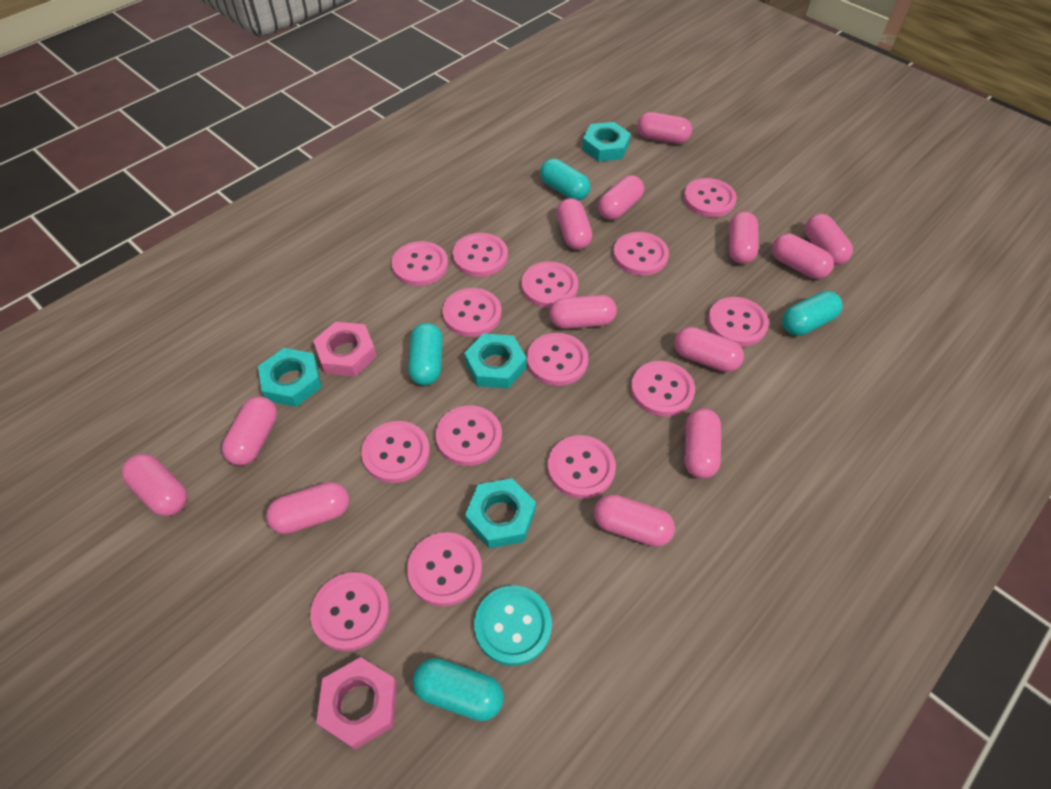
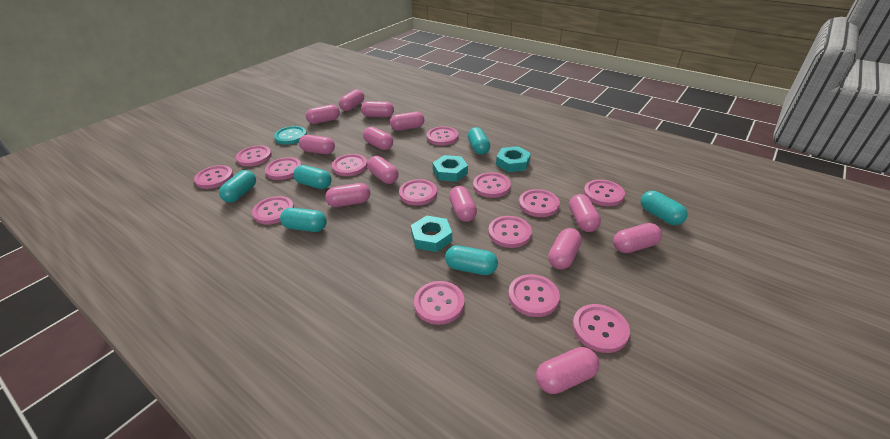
pink nut: [313,322,377,376] [316,657,397,750] = 2 -> none = 0
turquoise capsule: [408,323,443,386] [413,658,504,721] [540,159,590,201] [782,291,842,336] = 4 -> [219,170,256,203] [280,208,327,232] [293,165,332,189] [445,245,498,275] [468,127,490,155] [641,191,688,225] = 6
turquoise nut: [258,348,322,407] [464,333,527,389] [465,478,536,548] [582,122,631,162] = 4 -> [411,216,452,252] [433,155,468,182] [496,146,531,172] = 3

